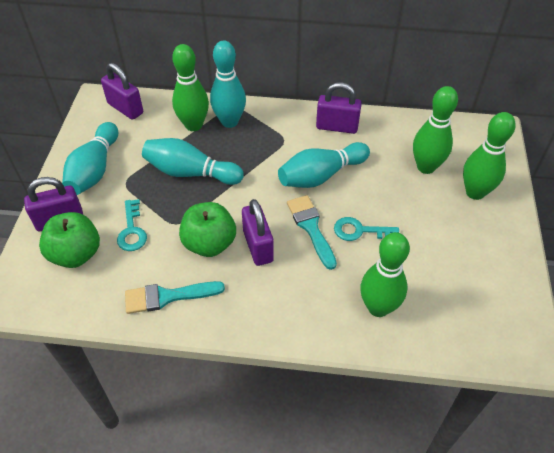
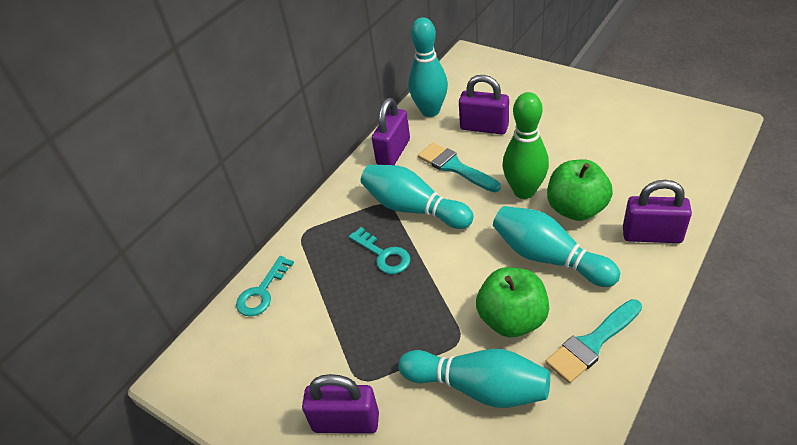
green bowling pin: [172,44,209,131] [360,232,410,317] [413,86,458,174] [463,112,516,200] = 4 -> [502,92,549,199] = 1

